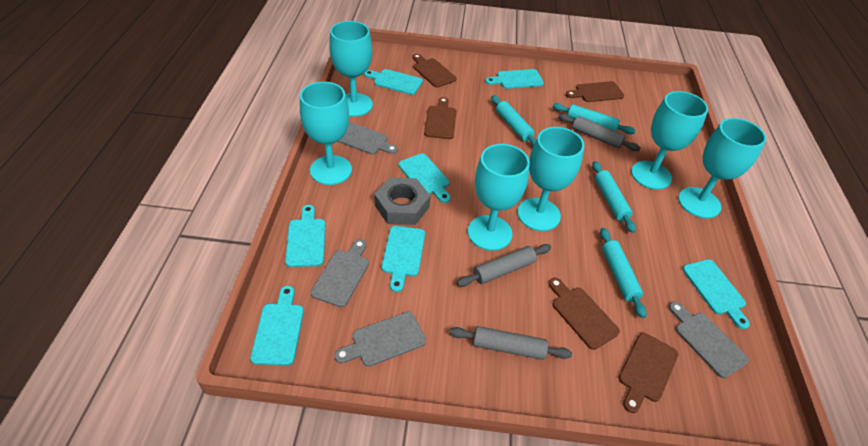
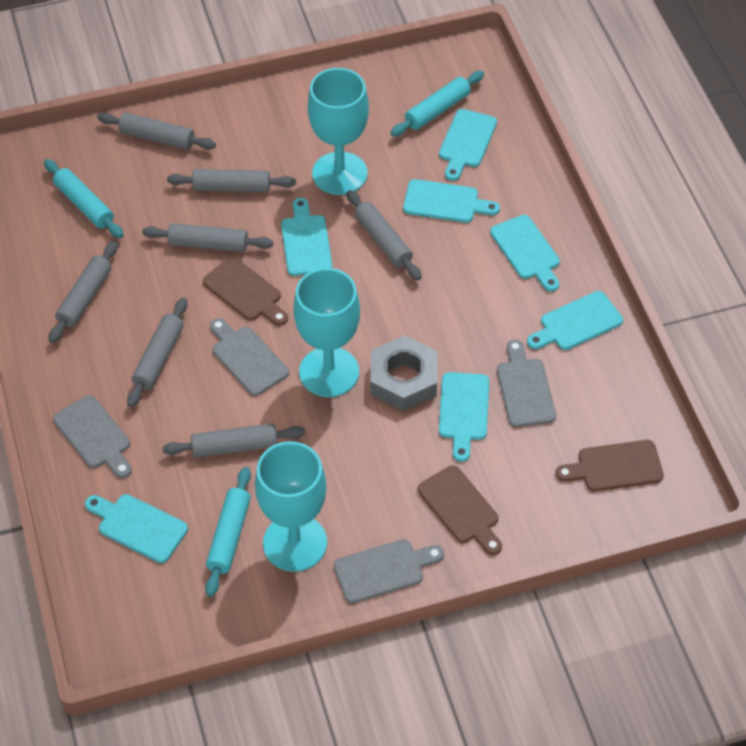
brown cutting board: [413,54,456,88] [424,97,456,139] [549,278,620,350] [566,81,624,102] [619,333,678,413] = 5 -> [203,257,288,326] [418,465,502,555] [555,440,664,491] = 3
grey rolling pin: [450,326,572,360] [456,244,551,287] [558,114,640,151] = 3 -> [48,241,118,343] [97,112,216,150] [127,298,187,407] [142,223,273,252] [162,423,306,458] [167,169,296,192] [347,190,422,280] = 7
turquoise goblet: [300,82,352,185] [329,21,373,117] [468,144,530,251] [518,127,584,231] [631,91,708,190] [678,118,766,219] = 6 -> [255,441,327,572] [294,268,360,397] [308,68,369,195] = 3
turquoise rolling pin: [491,95,536,146] [553,103,636,134] [592,161,636,233] [600,228,647,318] = 4 -> [44,159,124,238] [205,467,251,597] [391,71,484,137] = 3

